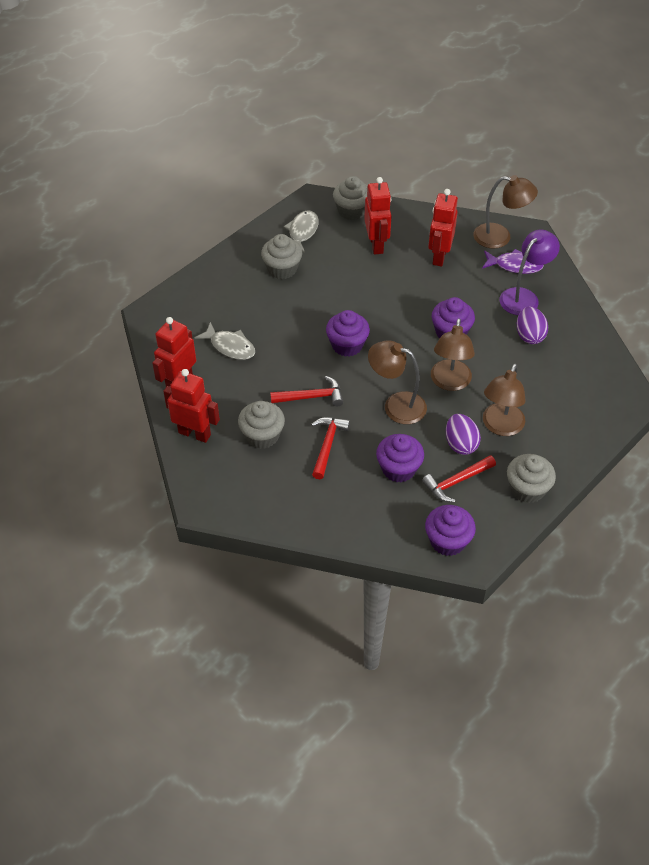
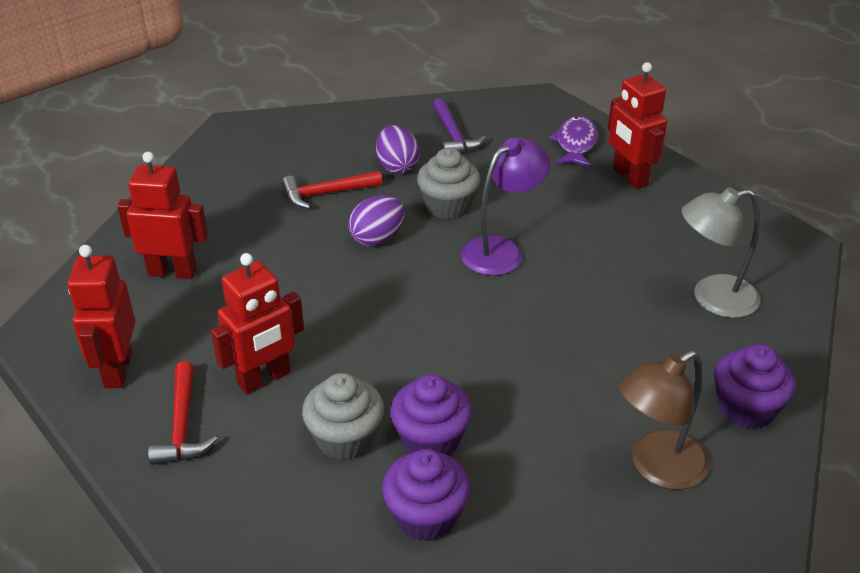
brown lamp: [368,340,427,424] [431,318,475,391] [473,175,538,249] [483,364,526,436] = 4 -> [619,350,710,490] = 1
grey cupcake: [238,401,285,449] [261,234,302,279] [333,176,368,220] [507,454,556,503] = 4 -> [302,373,384,460] [417,148,480,219] = 2
grey fish: [194,322,255,360] [284,211,319,253] = 2 -> none = 0
grey lamp: none = 0 -> [682,187,760,318] = 1
purple cupcake: [326,310,370,357] [376,434,424,482] [425,505,476,556] [432,297,475,338] = 4 -> [382,449,470,542] [390,374,472,456] [714,344,796,429] = 3
purple hammer: none = 0 -> [433,98,486,153] = 1
red hammer: [270,376,343,406] [311,417,350,479] [422,455,496,503] = 3 -> [148,361,217,465] [282,171,382,209] = 2

